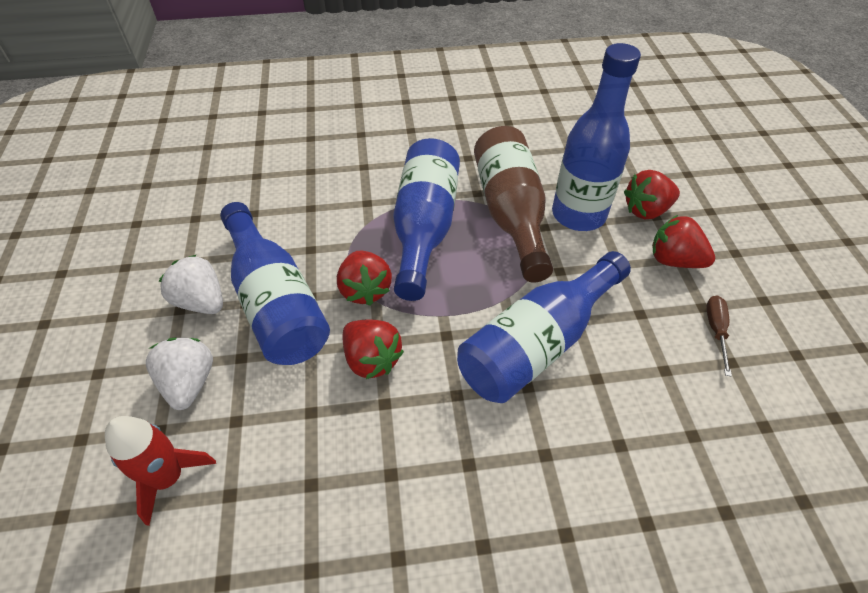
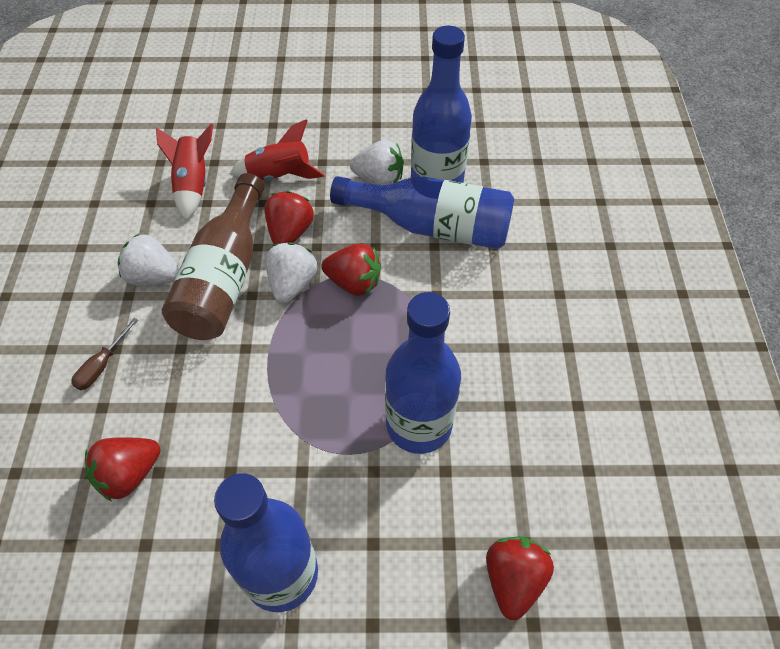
red rocket: [105,416,216,526] = 1 -> [156,124,213,220] [230,119,325,181] = 2
white strawberry: [146,338,213,410] [159,255,223,314] = 2 -> [118,234,180,285] [265,243,317,303] [350,140,404,185] = 3

